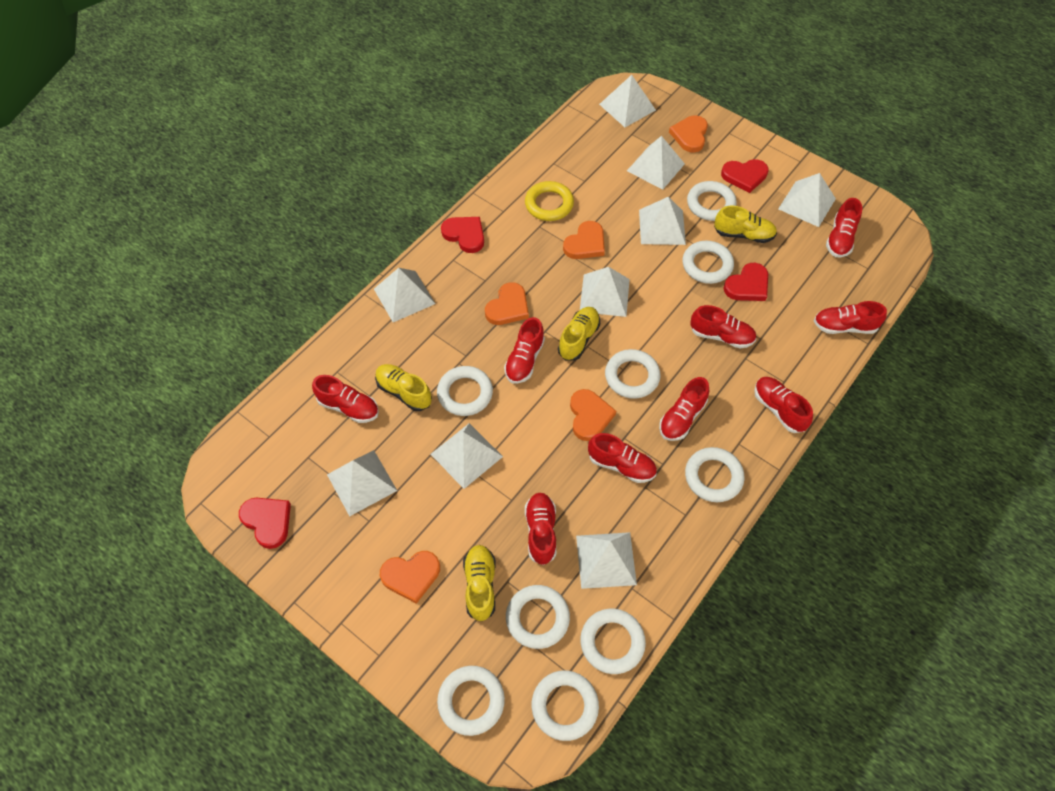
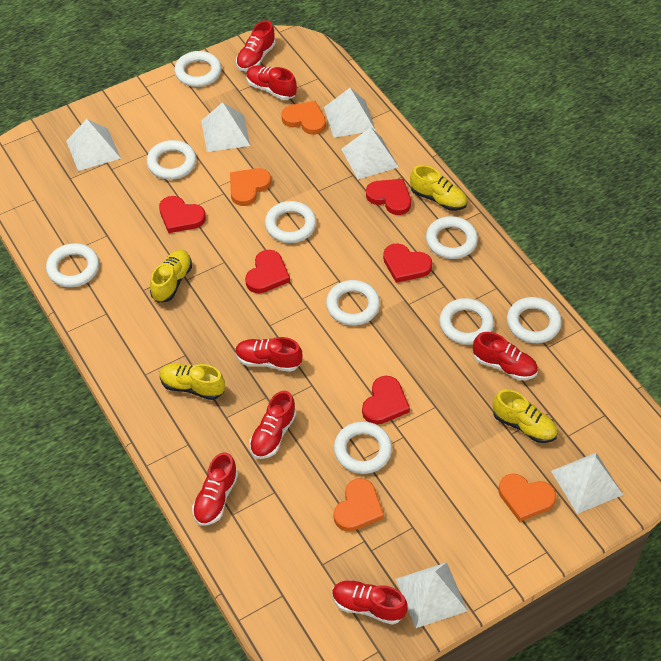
orange heart: [380,551,440,604] [485,282,529,325] [563,221,605,259] [570,389,616,441] [669,115,708,153] = 5 -> [230,168,271,206] [281,101,326,135] [334,478,384,532] [498,474,556,522] = 4
red heart: [239,498,291,549] [441,217,484,253] [721,159,769,193] [723,263,768,301] = 4 -> [159,196,206,233] [245,250,290,293] [362,376,410,425] [366,179,411,215] [383,243,432,283] = 5
red shoe: [312,375,379,423] [504,317,545,384] [525,493,556,565] [588,433,657,483] [659,377,709,441] [690,305,756,348] [754,377,813,433] [814,301,887,334] [826,198,862,257] = 9 -> [192,452,238,526] [235,337,302,372] [236,20,276,71] [246,65,297,100] [249,391,296,459] [332,580,408,625] [473,332,538,380] = 7
white pyramid: [327,450,397,516] [374,268,435,322] [431,423,503,489] [576,532,637,589] [580,267,630,317] [599,75,656,127] [627,136,685,190] [639,197,686,245] [778,173,836,227] = 9 -> [66,119,121,171] [201,102,250,152] [324,88,376,138] [341,127,398,179] [396,562,468,628] [551,453,623,514] = 6
yellow ring: [525,181,574,221] = 1 -> none = 0

